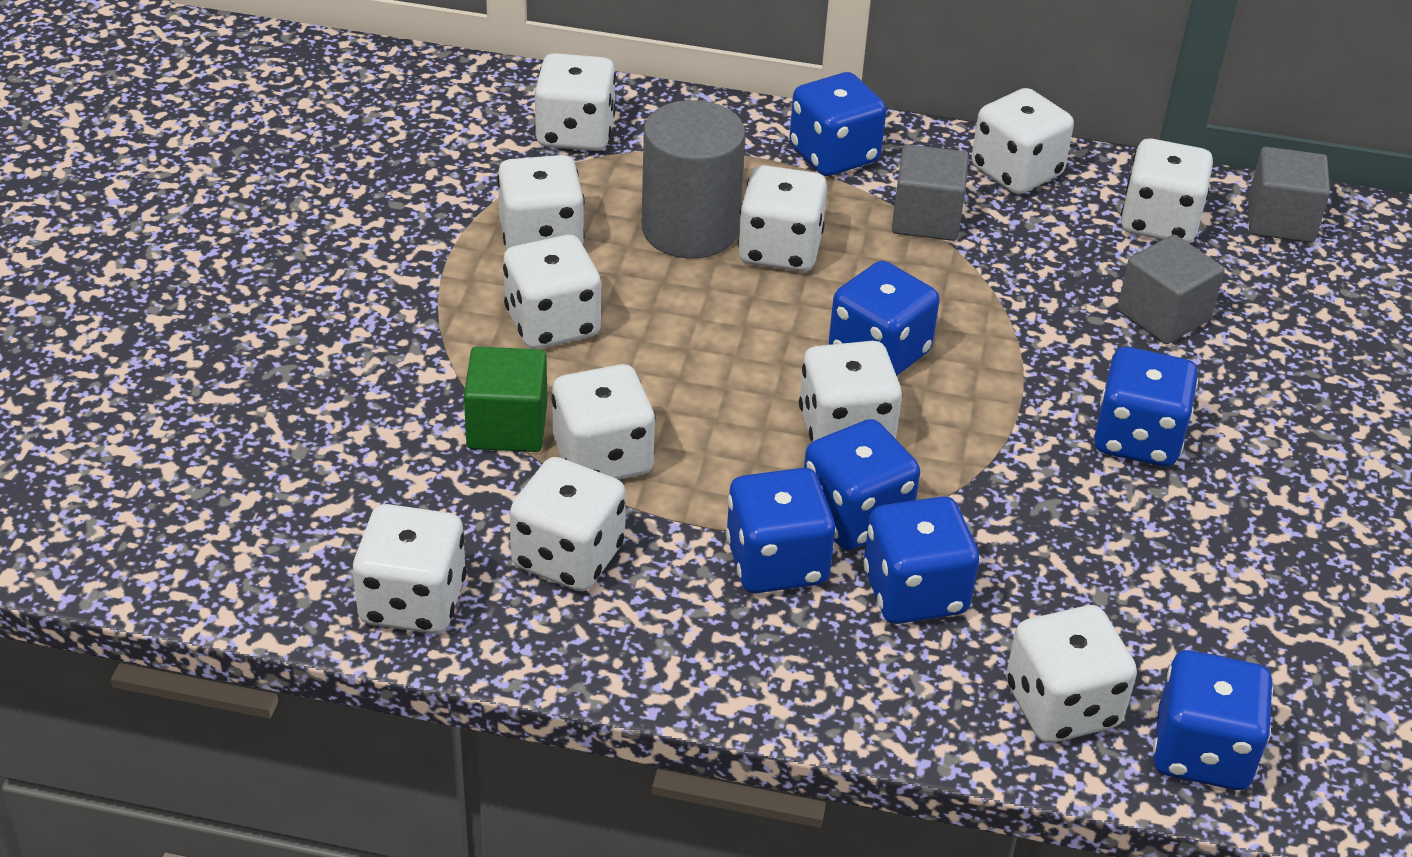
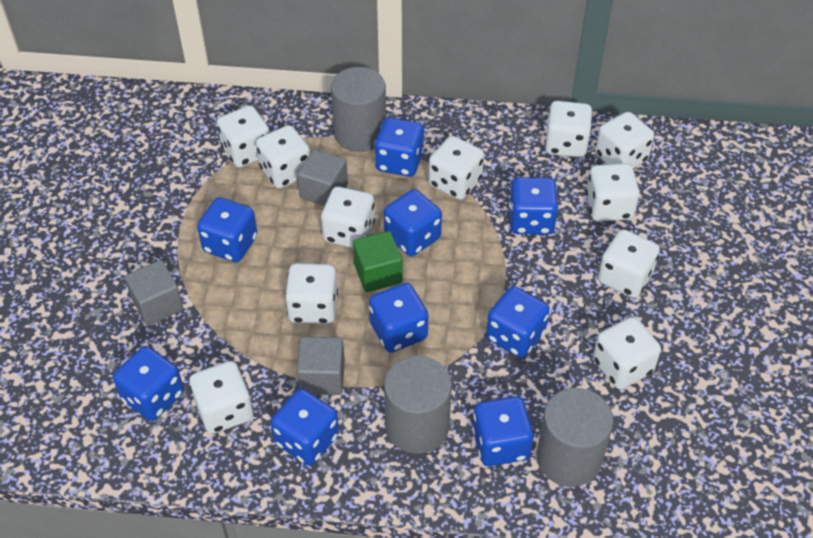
blue dice: [726,468,835,593] [789,72,886,176] [804,419,920,550] [829,261,939,376] [863,496,979,624] [1094,347,1198,467] [1153,650,1273,790] = 7 -> [113,346,184,421] [197,197,257,262] [271,389,339,466] [369,283,428,353] [374,117,424,177] [384,189,442,256] [472,396,534,466] [486,286,549,358] [509,177,559,235] = 9
grey cylinder: [642,100,746,258] = 1 -> [331,67,386,152] [384,356,452,454] [537,388,613,487] = 3

